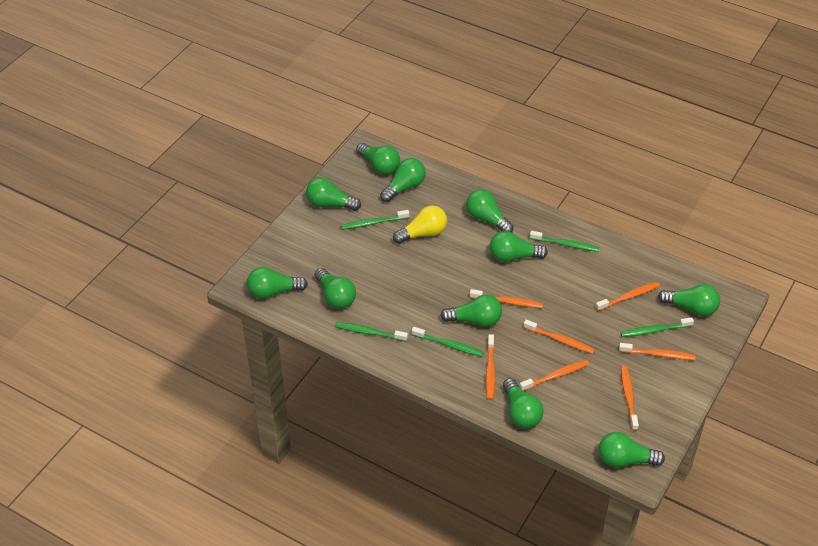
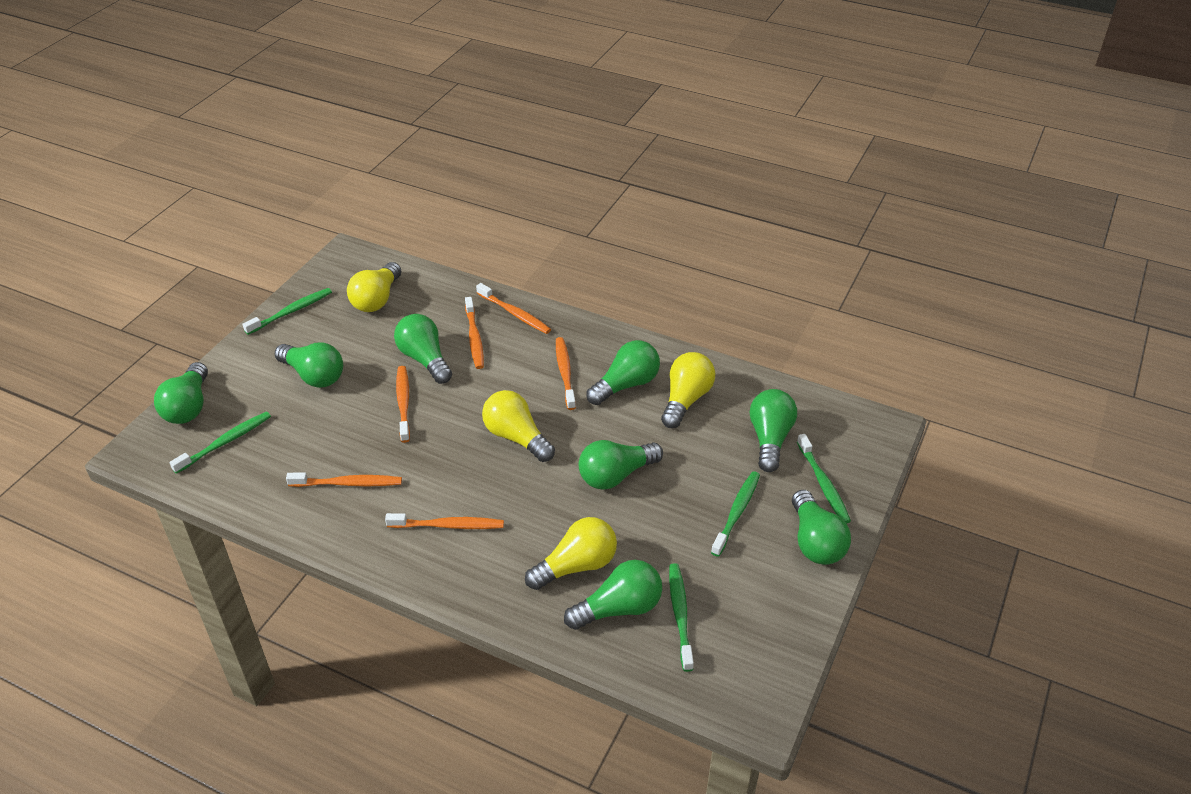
green light bulb: [247,267,308,299] [306,177,361,211] [315,268,356,309] [356,143,400,175] [380,158,426,202] [440,295,502,327] [466,189,514,232] [490,231,548,262] [503,378,544,428] [599,432,665,467] [658,284,720,316] = 11 -> [154,362,208,424] [275,342,343,388] [394,314,452,384] [564,560,662,630] [579,440,663,490] [586,340,660,405] [750,389,797,472] [792,490,851,565] = 8
orange toothbrush: [470,289,543,308] [486,334,495,400] [520,360,589,391] [523,320,595,354] [595,282,660,311] [619,343,696,360] [621,366,639,431] = 7 -> [286,472,402,487] [385,513,504,529] [396,366,410,443] [465,297,484,369] [476,283,551,334] [556,337,576,410] = 6
yellow light bulb: [393,206,447,244] = 1 -> [347,262,401,312] [482,390,555,462] [525,517,617,590] [661,352,715,428] = 4

